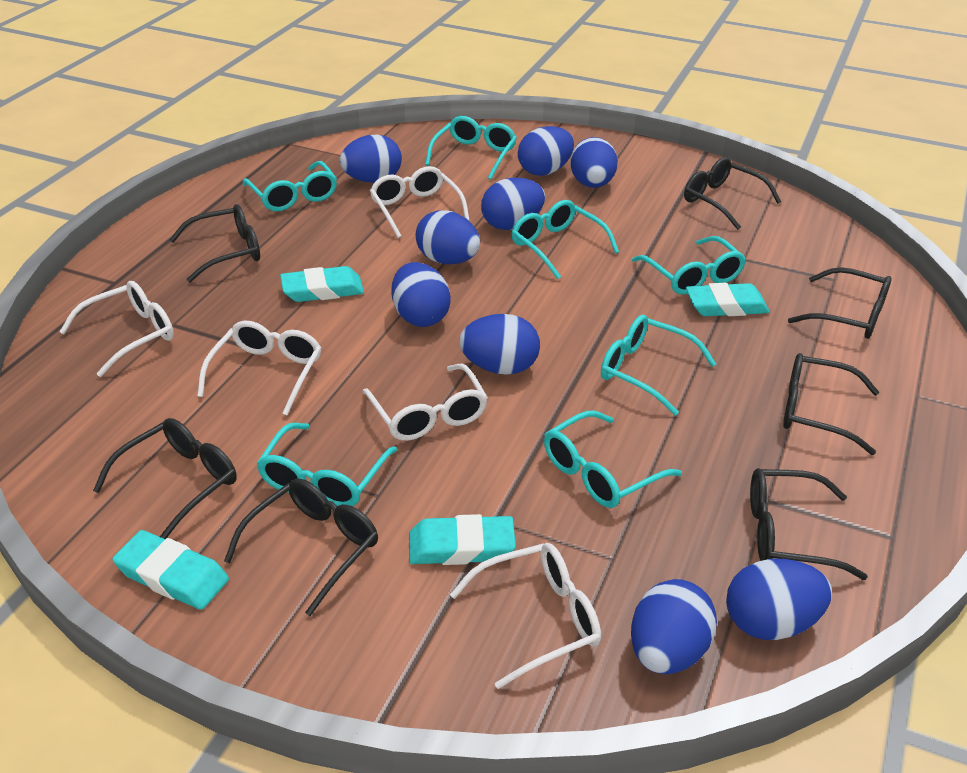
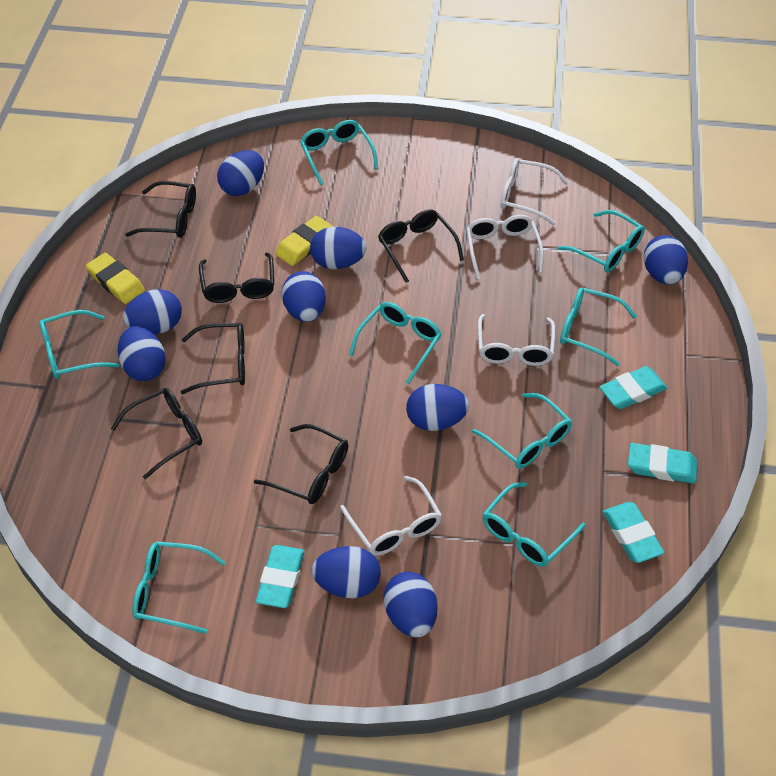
black glasses: [93,418,237,539] [170,204,260,282] [224,478,378,616] [684,157,781,230] [750,468,867,580] [783,353,879,455] [788,267,892,339] = 7 -> [111,388,202,479] [125,181,196,238] [180,323,245,394] [199,253,274,303] [254,424,348,504] [378,209,464,283] = 6
turquoise glasses: [243,161,337,211] [256,423,397,506] [425,116,517,180] [511,200,619,279] [544,411,682,508] [601,315,716,415] [632,236,746,295] = 7 -> [39,310,119,379] [132,541,226,634] [300,120,378,185] [349,302,442,384] [472,393,572,469] [483,482,585,567] [558,210,645,272] [560,287,637,366] = 8
white glasses: [59,281,174,377] [197,320,321,415] [363,364,488,441] [370,166,470,238] [450,543,601,689] = 5 -> [340,476,442,556] [466,215,544,279] [478,314,556,366] [501,158,569,225] = 4
yellow eraser: none = 0 -> [86,253,145,304] [275,216,333,266] = 2

